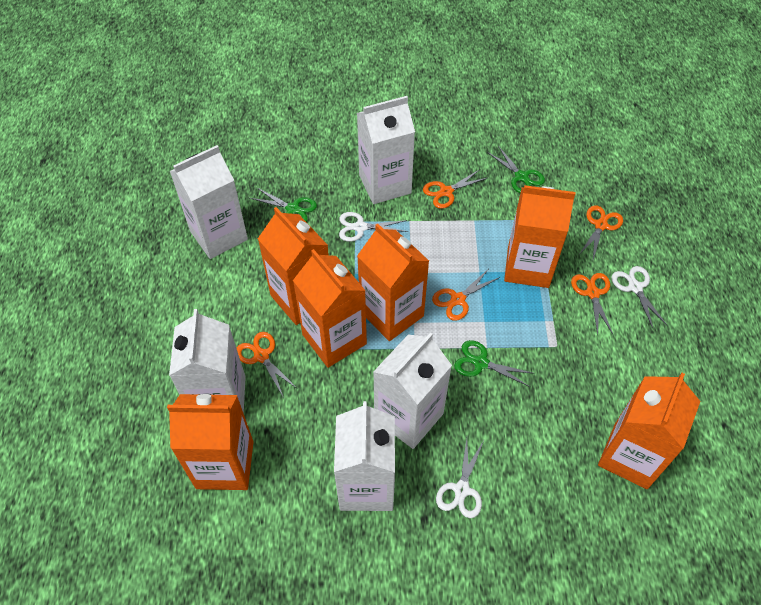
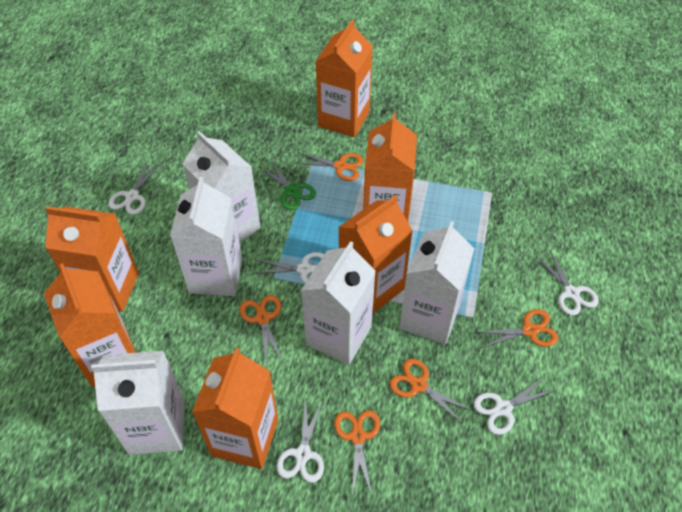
green scissors: [250,187,317,222] [454,340,535,387] [487,146,545,193] = 3 -> [258,159,316,210] = 1
white scissors: [339,212,408,242] [436,438,484,518] [611,266,668,328] = 3 -> [108,160,161,215] [252,252,325,283] [276,399,324,483] [473,376,556,435] [536,251,599,315] = 5

